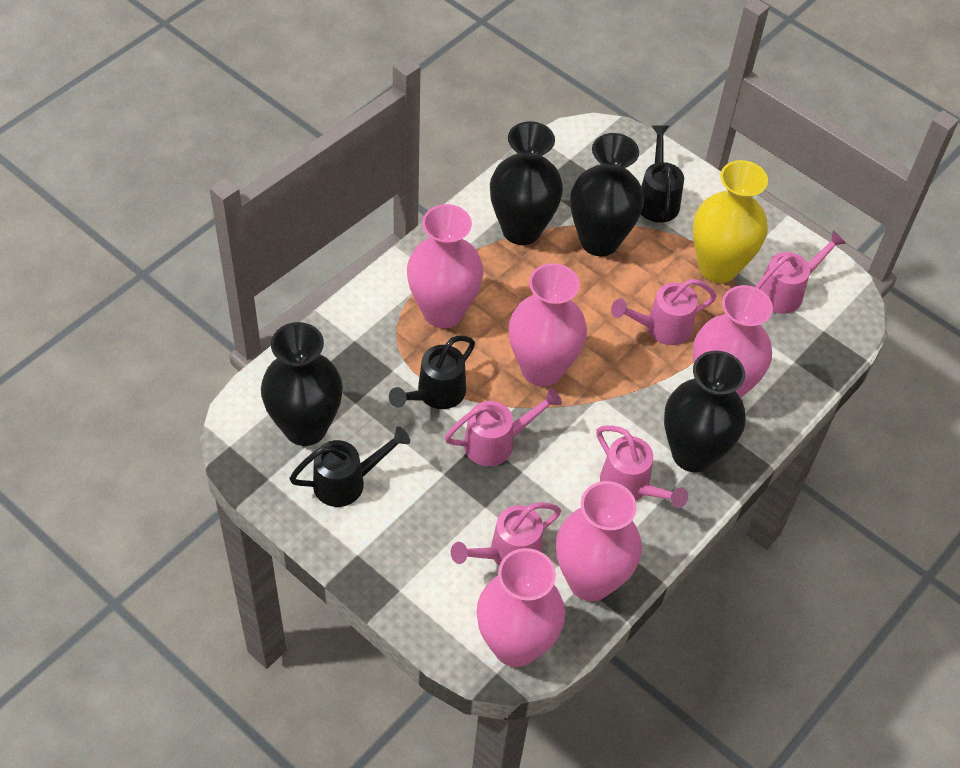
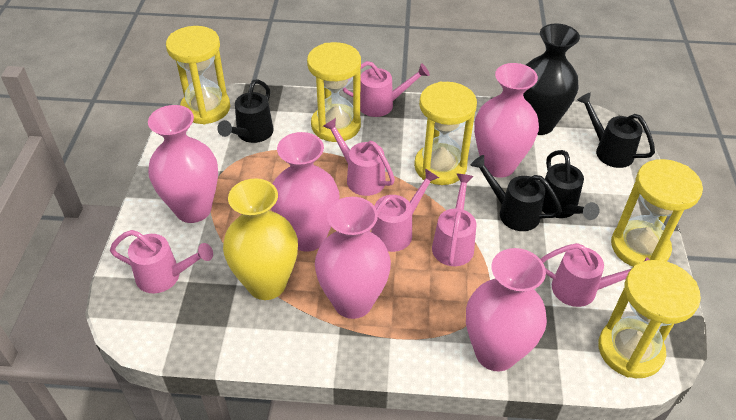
black vase: [261,322,343,446] [490,121,563,245] [570,133,644,256] [664,351,746,472] = 4 -> [523,24,580,135] = 1
black watering can: [289,427,410,507] [389,336,475,409] [641,125,684,223] = 3 -> [217,79,274,143] [471,155,562,231] [542,150,599,220] [577,92,655,168] = 4
pink watering can: [445,388,562,466] [451,502,561,566] [596,425,688,508] [611,279,717,345] [755,230,847,314] = 5 -> [110,230,213,293] [323,118,395,196] [343,61,430,117] [369,168,439,252] [432,174,476,266] [541,243,650,307] = 6
yellow hourglass: none = 0 -> [166,26,230,124] [307,42,361,142] [414,82,477,185] [598,260,701,378] [611,159,703,267] = 5

